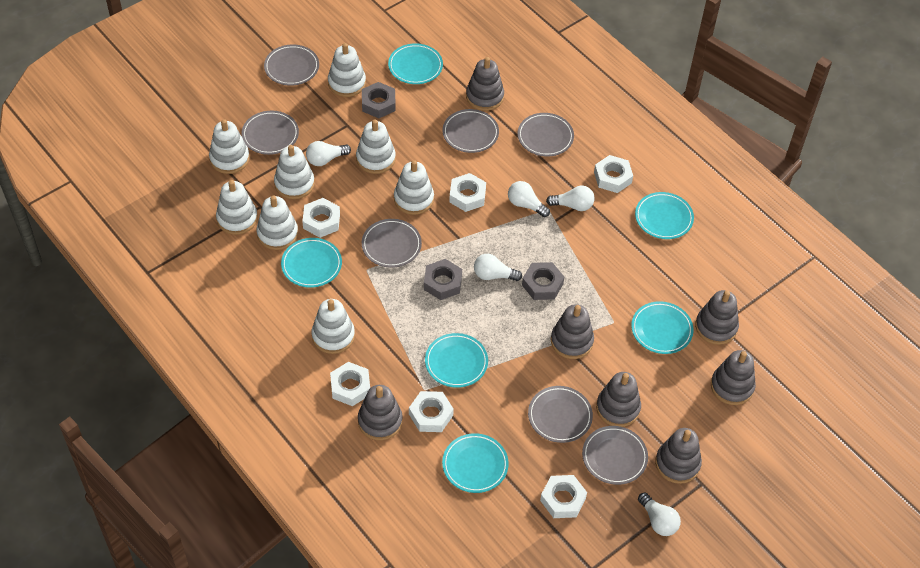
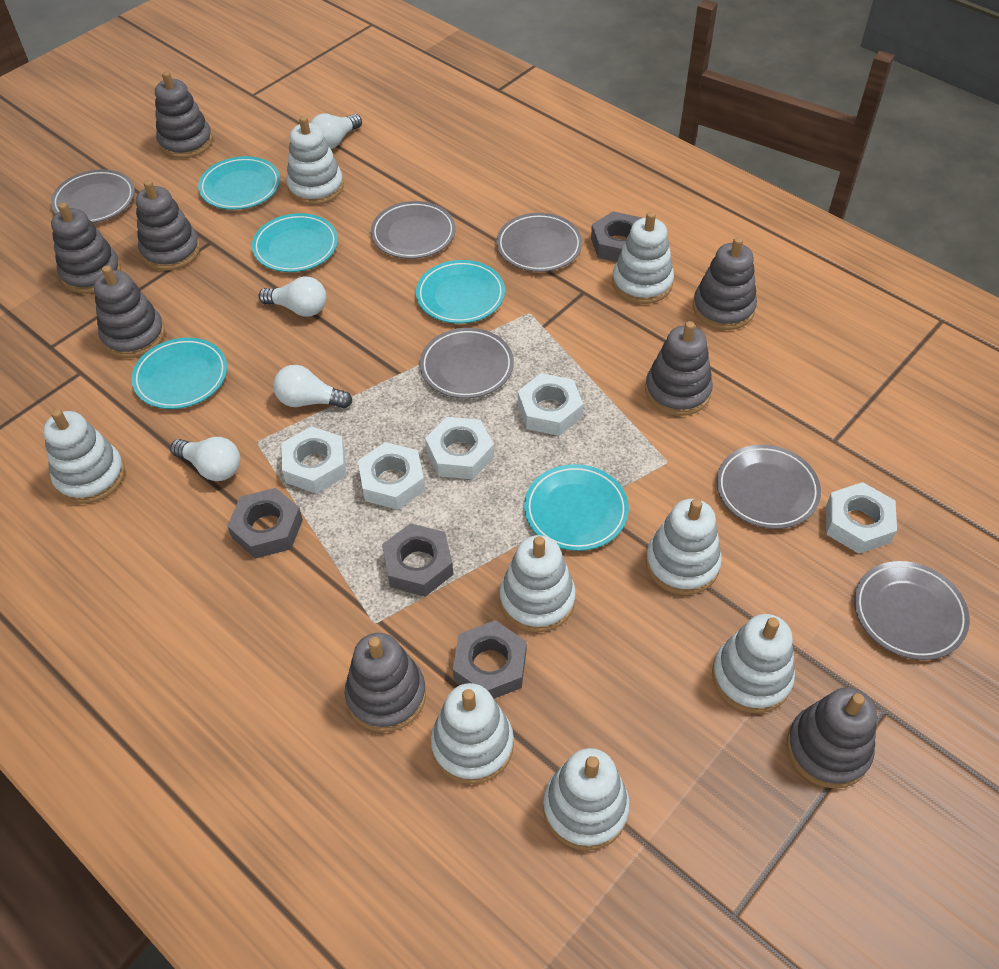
grey nut: [362,82,396,118] [424,259,462,300] [522,262,564,300] = 3 -> [227,488,303,559] [382,523,454,597] [453,620,527,699] [591,211,642,262] = 4
grey plate: [242,111,299,155] [264,44,319,86] [362,219,422,268] [443,109,499,153] [517,113,574,156] [528,386,593,443] [582,426,648,485] = 7 -> [51,169,135,223] [371,201,456,259] [420,328,514,398] [496,213,582,272] [716,444,821,529] [854,561,970,660] = 6
grey stacking toy: [358,385,403,440] [466,57,504,111] [551,304,594,359] [596,372,641,427] [655,428,702,484] [695,290,739,345] [711,350,756,405] = 7 -> [51,202,121,294] [94,265,165,358] [136,180,200,271] [155,71,213,159] [345,633,426,732] [645,321,713,416] [693,237,757,330] [787,687,877,789] = 8
turquoise plate: [281,238,342,288] [388,43,443,84] [425,333,488,388] [442,433,509,493] [631,301,694,354] [635,192,694,239] = 6 -> [131,338,227,409] [198,156,280,210] [252,213,338,272] [416,260,505,324] [524,464,629,551] = 5
white light bulb: [306,141,351,166] [474,254,522,281] [508,181,550,217] [546,186,594,211] [638,492,681,536] = 5 -> [170,437,240,481] [258,276,326,317] [273,365,352,409] [310,114,362,149] = 4
white nut: [302,198,340,238] [330,362,370,406] [409,391,454,432] [449,173,486,212] [540,475,587,518] [594,155,633,193] = 6 -> [282,426,346,494] [358,442,425,510] [425,417,494,479] [518,373,583,436] [826,482,897,554] = 5

